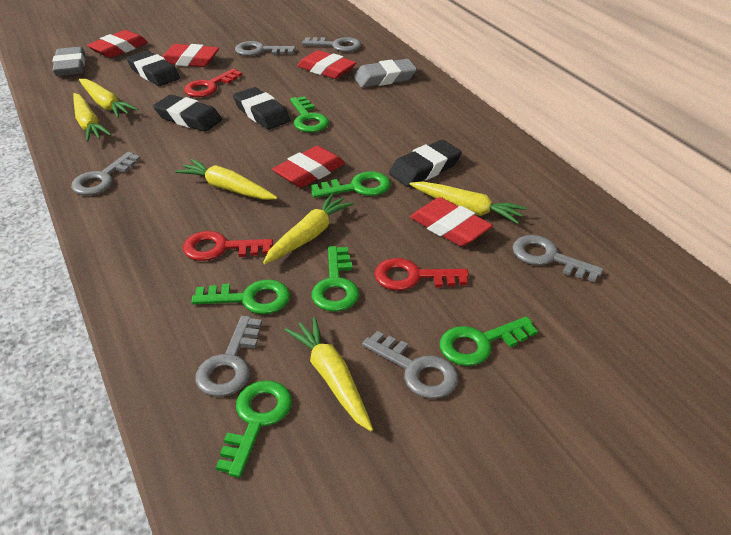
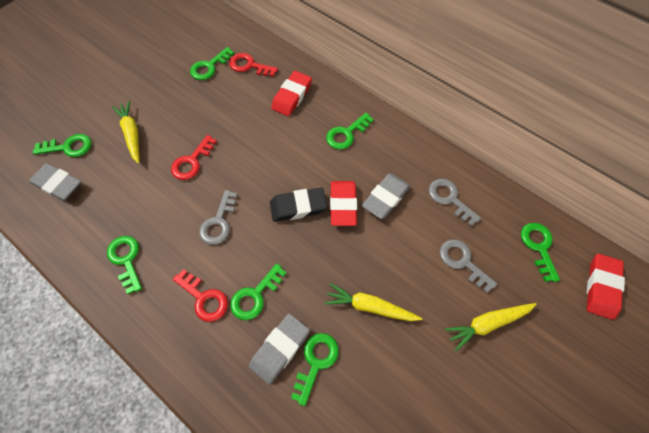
black eraser: [126,50,180,86] [153,95,222,132] [233,87,290,130] [389,140,462,187] = 4 -> [270,188,327,222] = 1
green key: [191,280,290,314] [216,380,292,478] [290,96,329,132] [311,171,391,198] [312,246,359,312] [440,316,538,366] = 6 -> [33,134,92,157] [107,236,142,294] [190,47,234,80] [231,263,286,320] [291,333,339,406] [326,113,374,150] [521,223,560,282] = 7
grey eraser: [53,47,85,76] [354,59,417,88] = 2 -> [29,163,81,201] [249,314,310,384] [362,174,410,219] = 3
grey key: [71,152,141,195] [196,316,262,396] [235,41,296,56] [302,37,361,52] [362,331,458,399] [513,235,604,282] = 6 -> [199,190,237,245] [429,179,481,226] [440,239,497,293] = 3
red eraser: [87,30,148,58] [162,44,219,67] [272,146,345,188] [297,50,356,79] [410,197,493,246] = 5 -> [271,71,312,116] [330,181,357,226] [587,254,625,320] = 3
yellow carrot: [73,93,112,142] [79,79,138,118] [175,159,277,200] [263,194,354,264] [285,317,373,432] [410,182,527,224] = 6 -> [112,101,139,164] [324,283,422,321] [445,303,537,351] = 3

